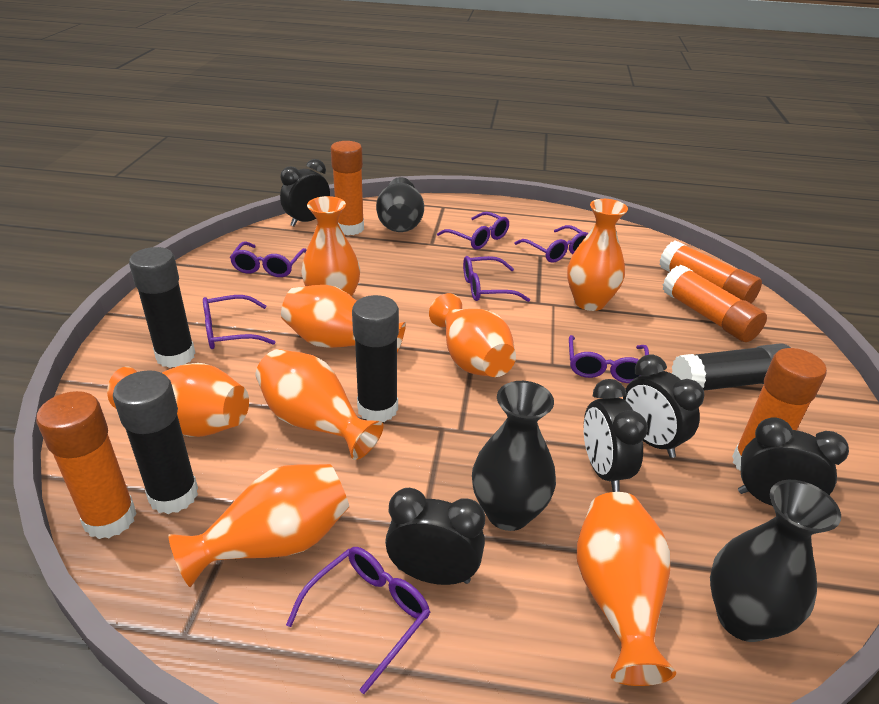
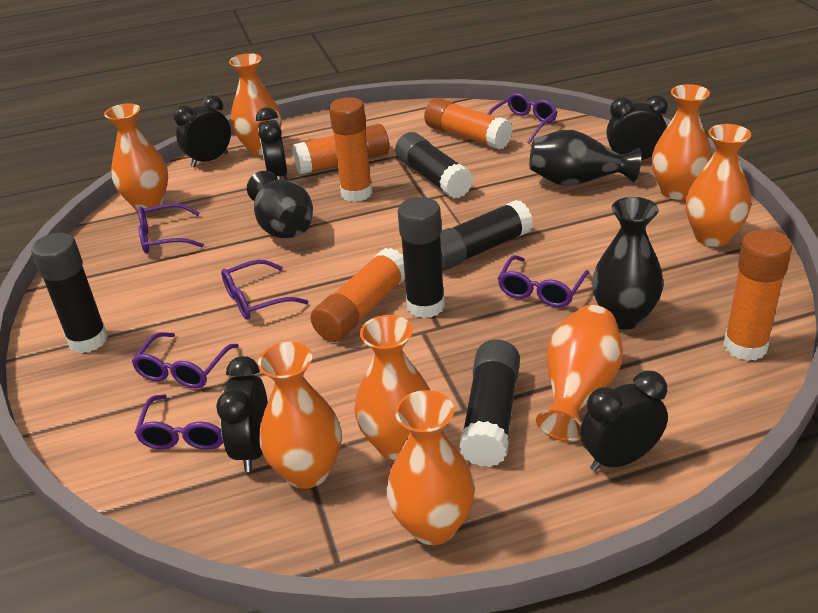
black glue stick: [113,370,198,514] [129,247,195,368] [352,295,399,422] [672,343,791,391] = 4 -> [31,233,108,353] [395,132,473,199] [398,197,445,318] [440,200,533,271] [459,339,520,467] = 5
purple glasses: [203,295,275,349] [230,242,306,277] [286,547,430,694] [437,212,509,250] [463,256,530,302] [515,225,588,263] [569,335,649,383] = 7 -> [132,332,239,389] [135,394,223,450] [138,203,204,254] [221,260,308,320] [488,93,557,144] [498,255,589,307] = 6

